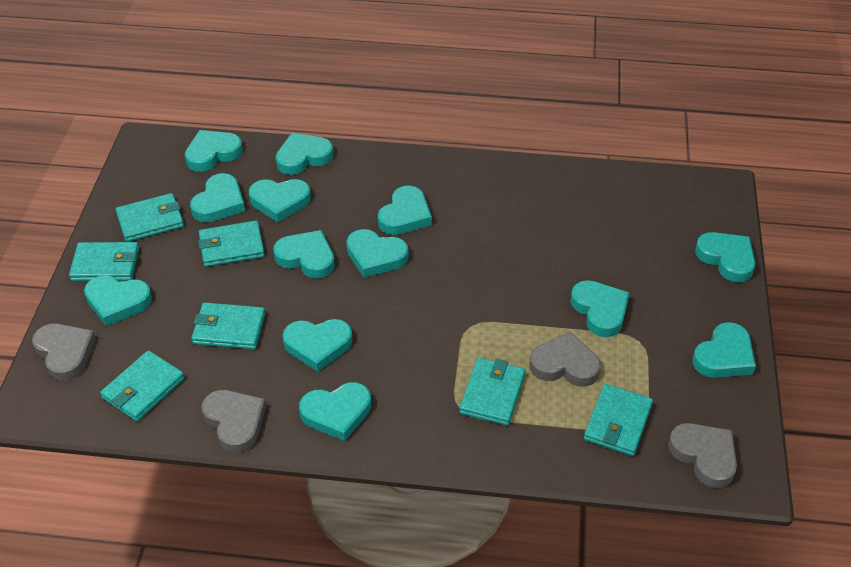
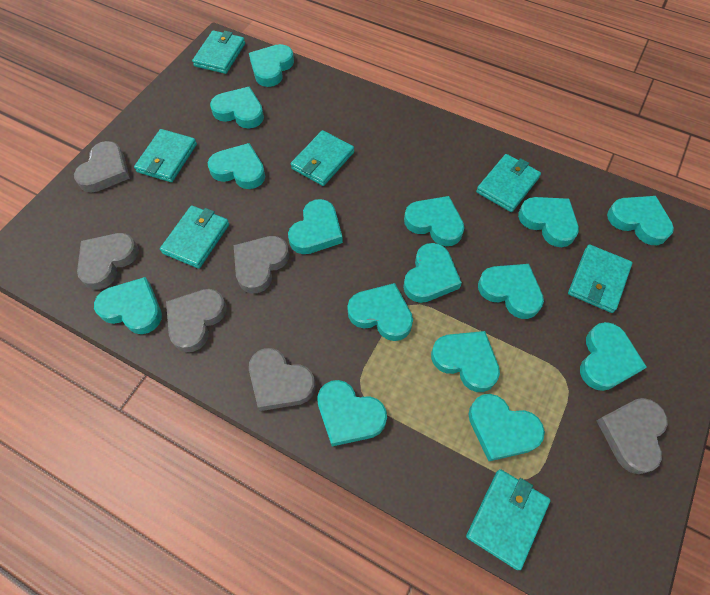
grey heart: [32,324,96,381] [201,390,266,453] [529,332,601,387] [668,423,737,488] = 4 -> [74,141,130,192] [77,233,139,290] [166,289,227,352] [234,236,289,293] [249,348,315,411] [597,398,668,474] = 6
turquoise heart: [84,275,152,326] [185,130,243,172] [190,173,245,222] [249,179,311,222] [273,230,335,279] [276,133,334,175] [283,319,353,372] [299,382,371,441] [346,229,409,278] [378,186,432,235] [571,280,629,337] [693,322,756,378] [695,232,755,282] = 13 -> [94,277,162,334] [208,143,265,189] [210,86,264,128] [249,44,294,87] [288,199,343,254] [317,380,387,446] [348,283,413,341] [403,243,462,303] [404,196,465,246] [431,331,500,392] [468,394,545,461] [478,264,544,319] [518,197,579,247] [580,322,647,391] [607,196,674,245] = 15

